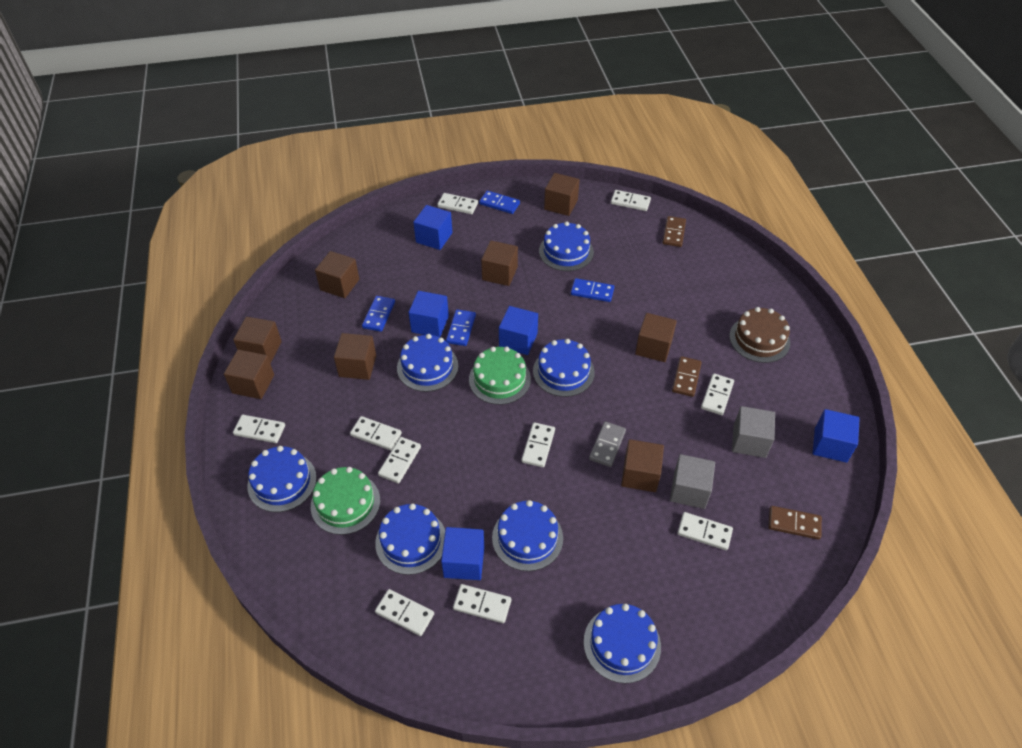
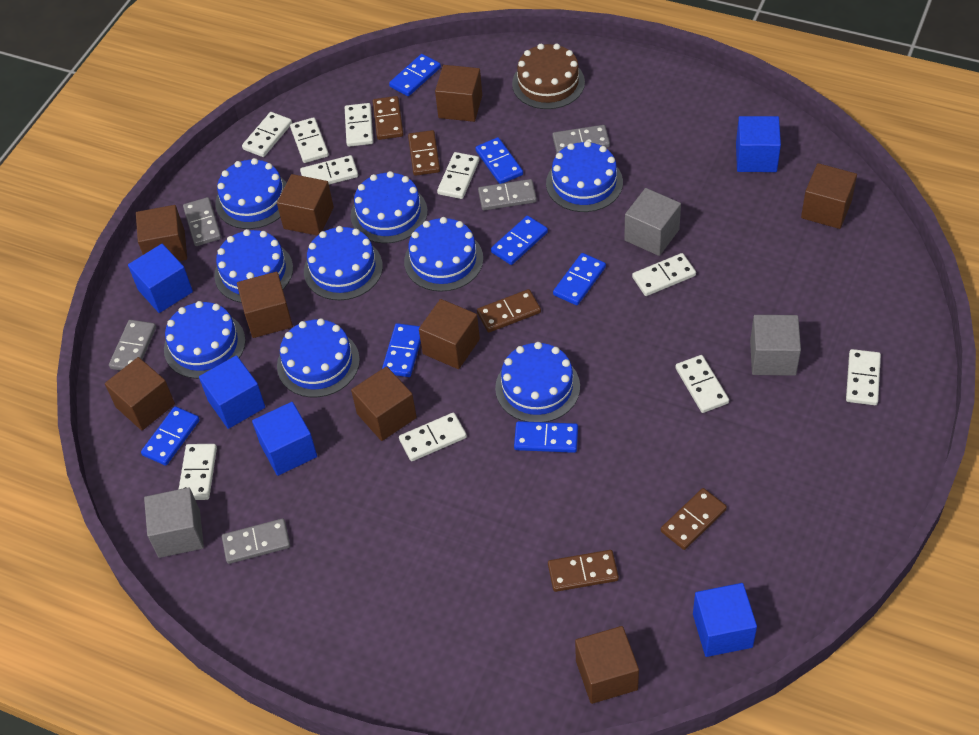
blue cake: [247,446,317,512] [375,503,445,575] [397,334,458,392] [492,500,563,571] [533,339,595,397] [539,222,594,271] [584,604,661,683] = 7 -> [164,301,245,379] [214,229,293,303] [216,158,287,229] [277,318,360,397] [304,226,383,300] [350,171,428,243] [404,217,483,292] [495,342,580,422] [546,141,623,212] = 9
blue domino: [362,296,395,332] [446,309,476,346] [479,191,520,214] [571,278,614,302] = 4 -> [141,406,200,466] [382,323,421,377] [389,54,441,96] [475,137,523,184] [491,216,548,265] [514,421,578,453] [553,253,606,305] = 7
brown cube: [224,350,274,399] [233,317,282,364] [315,251,359,298] [334,333,376,380] [481,241,518,286] [544,173,580,216] [621,439,664,492] [635,313,677,362] = 8 -> [105,357,175,430] [136,205,187,261] [237,272,293,338] [277,174,334,236] [351,366,417,441] [419,299,480,369] [435,65,482,122] [575,626,639,704] [801,163,857,229] = 9
brown domino: [663,216,686,247] [672,356,702,397] [769,506,822,540] = 3 -> [373,96,403,140] [408,130,440,176] [477,289,541,332] [548,550,619,592] [661,488,727,550] = 5
green cake: [311,467,380,535] [469,347,531,405] = 2 -> none = 0
grey cube: [670,454,715,509] [732,406,775,458] = 2 -> [144,487,204,558] [624,188,681,256] [750,315,801,376] = 3
grey domino: [589,421,626,467] = 1 -> [109,320,156,371] [183,197,221,246] [222,519,290,564] [478,179,537,211] [552,125,610,153] = 5

